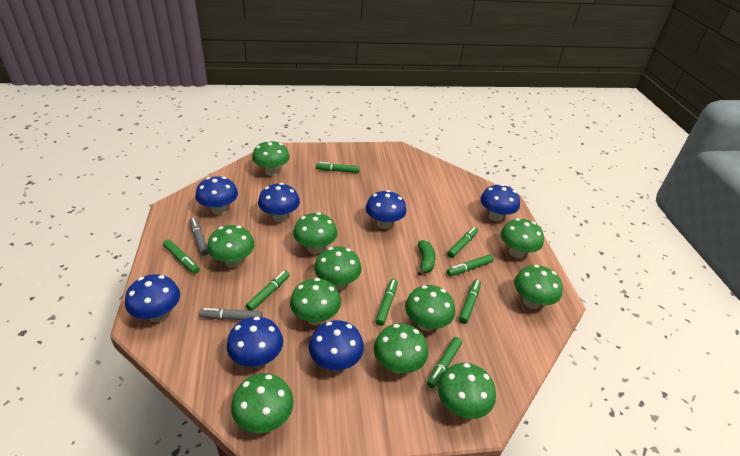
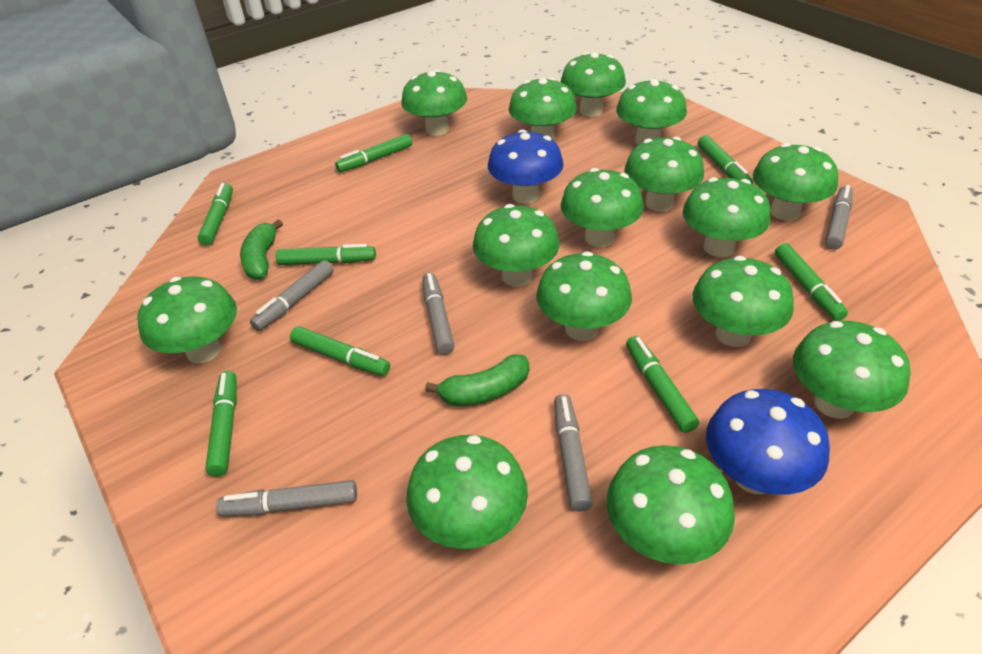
blue mushroom: [125,274,180,322] [195,176,238,215] [227,316,283,368] [258,183,300,222] [309,320,364,371] [366,190,406,229] [480,184,520,222] = 7 -> [488,129,564,204] [706,389,830,495] = 2
green banana: [418,240,436,276] = 1 -> [240,219,283,280] [425,354,529,406] = 2
green mushroom: [207,225,255,268] [231,373,294,433] [252,140,290,176] [290,278,341,325] [293,212,337,254] [314,246,362,290] [374,324,428,374] [405,285,455,331] [438,363,496,419] [501,218,544,258] [514,265,563,309] = 11 -> [138,276,237,363] [401,70,467,136] [406,435,528,549] [473,204,560,287] [509,77,577,141] [536,251,632,341] [560,52,626,117] [561,168,644,247] [607,445,735,564] [616,78,687,145] [624,137,704,212] [683,177,771,257] [693,256,794,347] [753,143,838,221] [793,321,910,419] = 15
grey marker: [190,218,208,256] [199,308,262,320] = 2 -> [216,480,357,517] [250,260,334,331] [422,273,454,355] [554,394,592,511] [825,185,853,250] = 5

